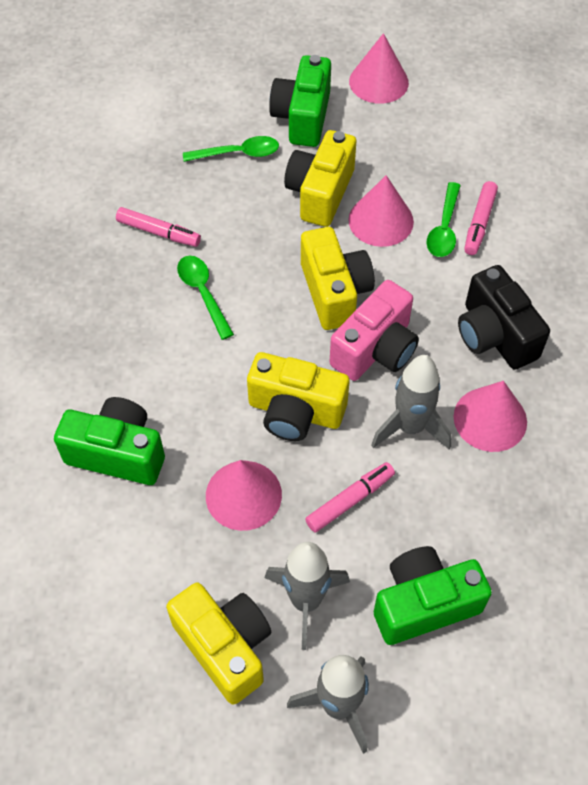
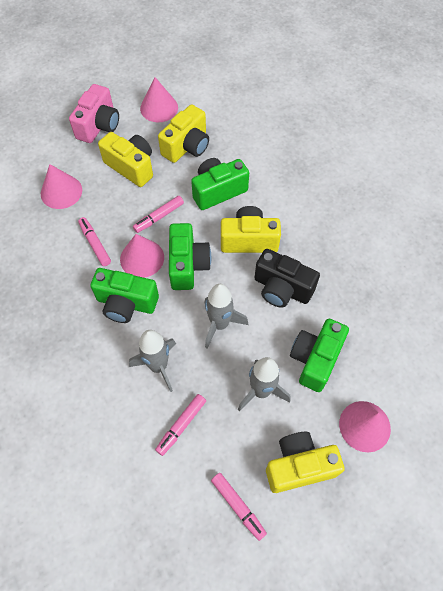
green camera: [54,397,165,485] [269,55,331,147] [374,546,492,645] = 3 -> [90,268,159,323] [169,223,211,290] [191,158,249,210] [290,319,349,392] = 4
green spoon: [177,256,234,340] [183,136,279,162] [426,182,461,257] = 3 -> none = 0
pink marker: [116,207,201,247] [305,462,395,533] [464,181,498,255] = 3 -> [78,217,111,266] [133,196,184,233] [155,394,206,456] [211,473,267,541] = 4

